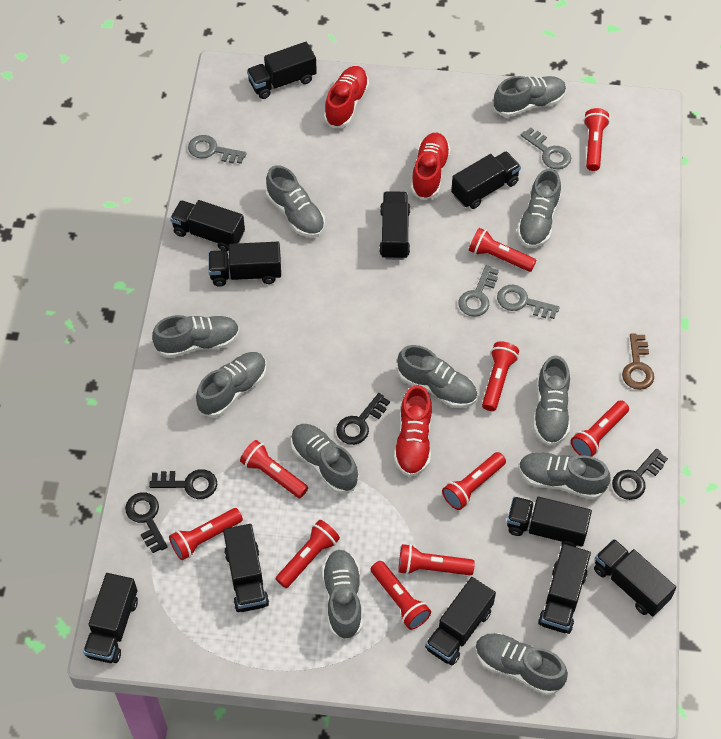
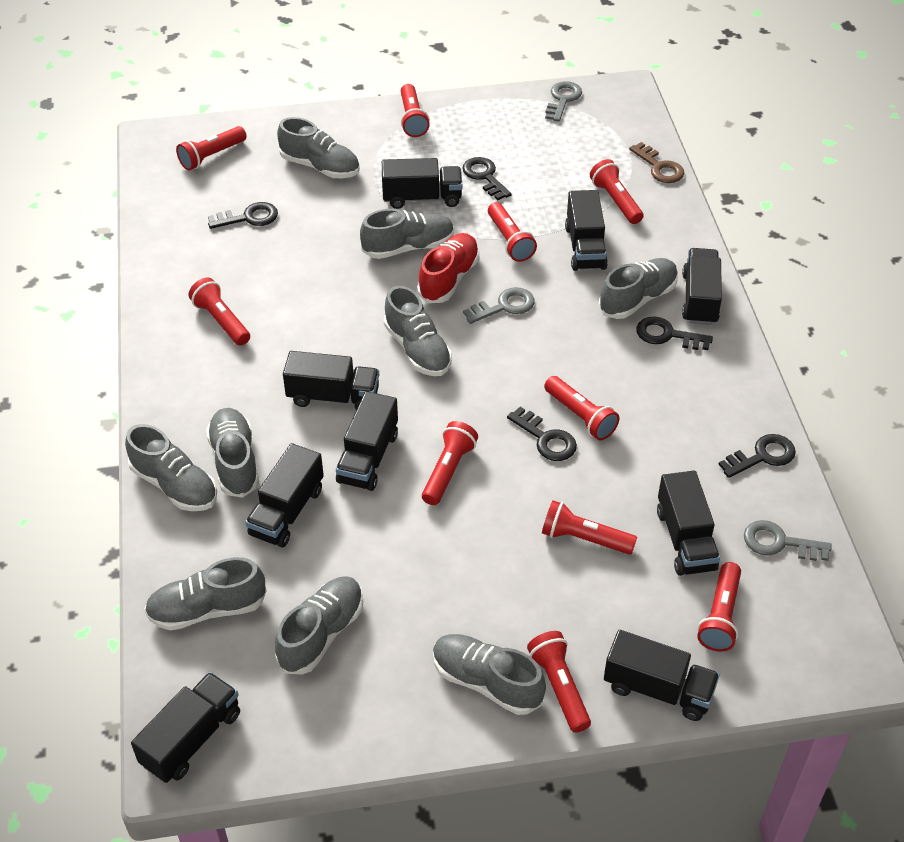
black key: [125,492,168,553] [149,469,217,499] [336,393,390,445] [612,449,668,500] = 4 -> [208,202,278,229] [462,157,512,200] [507,407,577,461] [636,316,713,350] [718,434,796,478] = 5
black truck: [83,573,138,663] [170,200,245,251] [208,242,281,287] [223,524,269,612] [247,42,317,99] [379,191,410,260] [425,577,496,665] [451,151,521,209] [507,497,592,547] [538,544,591,634] [594,539,676,617] = 11 -> [131,672,240,783] [245,443,324,547] [283,351,379,410] [336,391,398,491] [382,158,462,209] [565,190,608,271] [604,630,720,721] [657,471,720,576] [682,248,722,325] = 9
grey key: [188,135,247,164] [458,265,499,317] [497,285,560,319] [521,127,571,169] = 4 -> [463,287,535,324] [545,81,582,122] [744,520,832,561] = 3
grey shoe: [152,315,240,358] [196,352,267,418] [266,165,325,238] [291,424,359,494] [322,550,362,641] [397,345,477,408] [475,633,568,695] [494,76,566,117] [517,169,561,248] [519,452,610,499] [533,355,570,446] = 11 -> [125,424,217,511] [144,557,267,630] [206,408,260,498] [275,576,363,675] [277,117,360,178] [360,209,454,259] [384,286,452,376] [433,634,546,715] [598,258,678,319] = 9
red shoe: [324,66,369,129] [394,385,432,477] [411,133,451,200] = 3 -> [417,233,480,303] = 1

